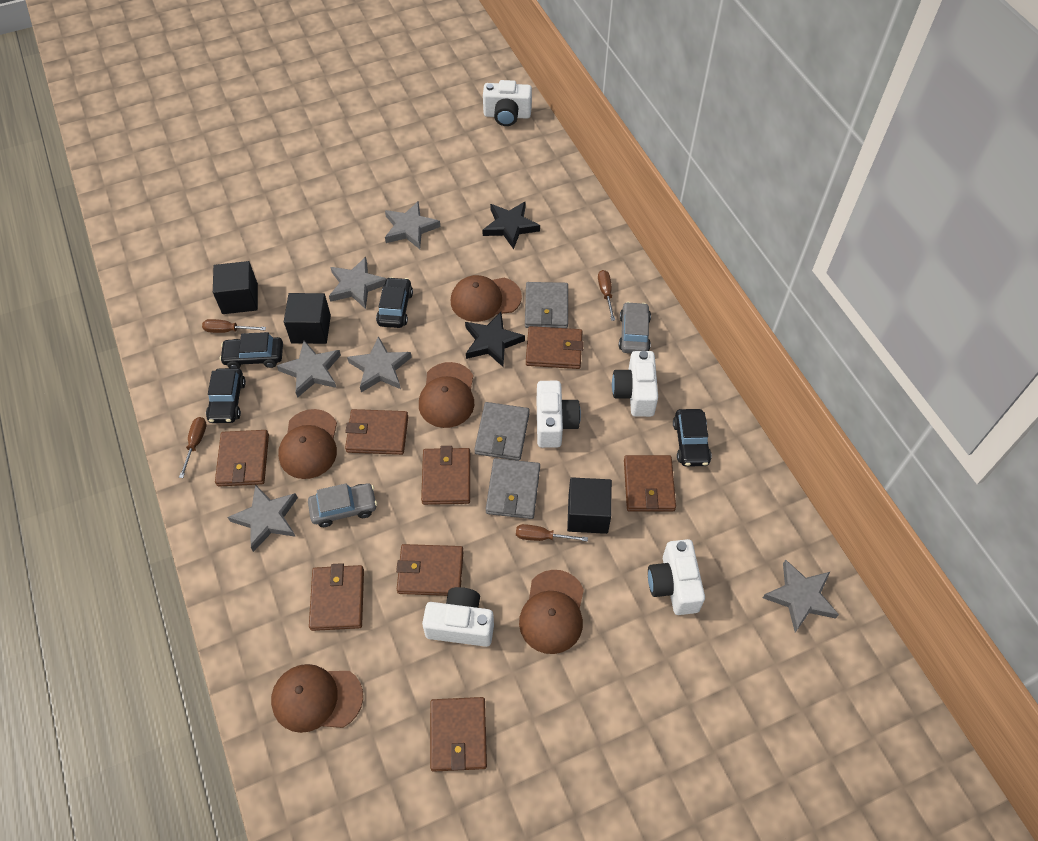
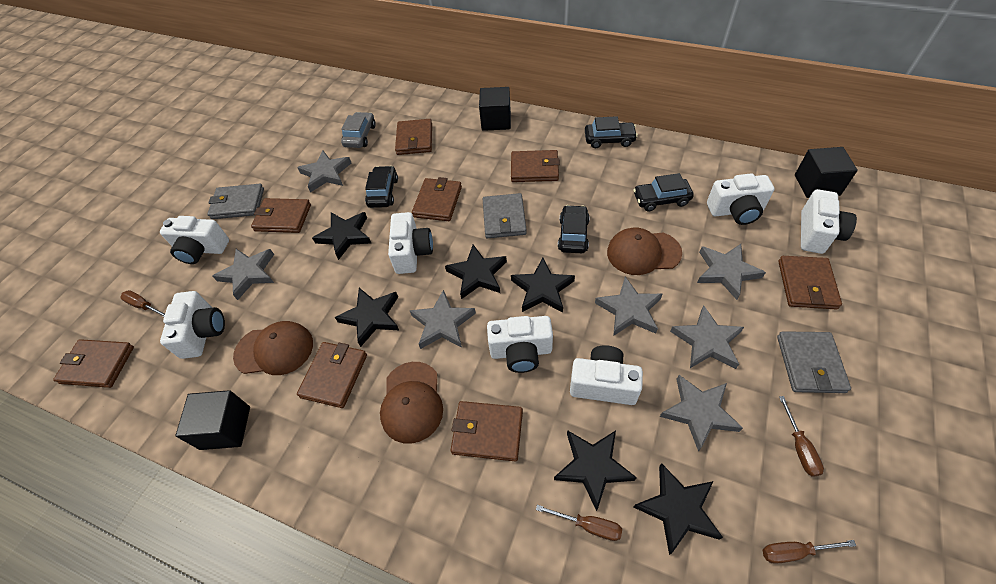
black star: [465,312,525,367] [482,202,540,249] = 2 -> [312,212,371,260] [335,288,399,347] [445,245,507,299] [511,258,575,313] [554,430,637,511] [634,463,723,555] = 6
brown cap: [271,664,363,733] [278,409,337,479] [419,362,474,428] [451,275,522,322] [519,570,584,654] = 5 -> [233,321,313,375] [380,362,443,444] [607,227,682,275] = 3
grey car: [308,483,377,527] [619,302,651,353] = 2 -> [341,112,376,148] = 1
grey star: [228,484,298,552] [277,341,341,398] [329,257,387,309] [347,336,412,392] [385,201,441,249] [763,559,839,632] = 6 -> [213,249,274,300] [297,150,351,192] [409,290,476,349] [595,277,663,336] [660,375,743,451] [670,306,744,369] [697,244,766,300] = 7
white camera: [422,587,494,647] [483,80,532,126] [537,381,581,448] [612,351,658,417] [648,539,705,615] = 5 -> [160,216,229,264] [160,291,225,359] [388,212,433,274] [487,316,553,373] [570,345,643,405] [707,173,774,225] [801,189,857,254] = 7

